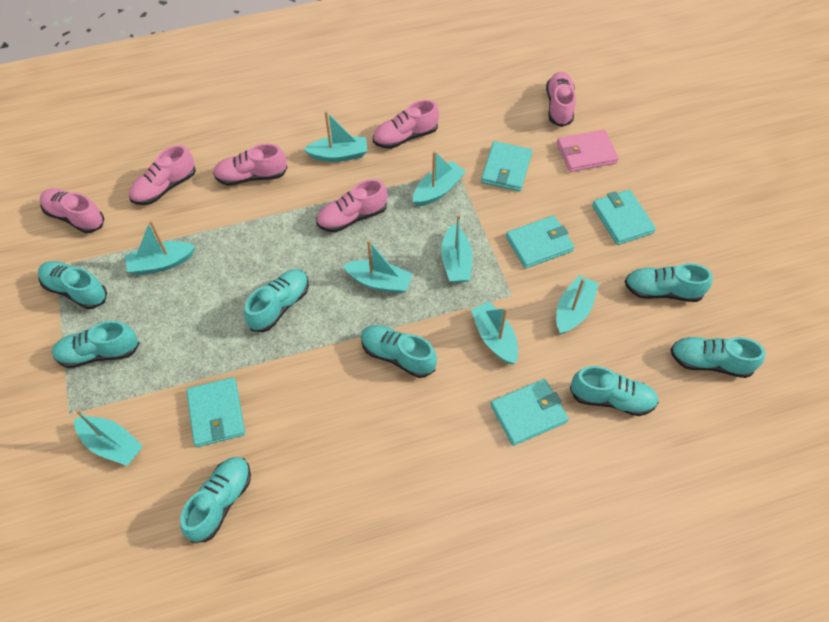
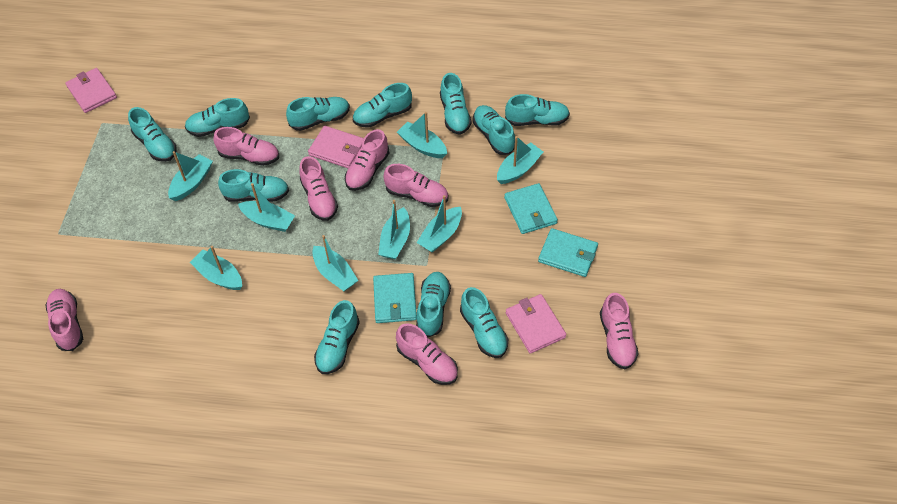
pink shoe: [40,188,104,233] [129,145,196,205] [213,143,287,186] [316,179,388,232] [373,100,439,149] [546,72,576,127] = 6 -> [45,289,83,351] [213,127,279,166] [299,156,338,221] [345,129,389,191] [383,164,448,207] [396,323,458,385] [600,293,639,369] = 7
pink wallet: [557,130,619,172] = 1 -> [65,68,117,113] [308,126,364,168] [506,294,566,354] = 3
turquoise shoe: [38,261,107,309] [52,321,139,368] [180,457,251,543] [244,269,309,332] [361,325,437,378] [570,366,659,416] [624,263,713,302] [670,337,765,378] = 8 -> [128,107,176,162] [185,98,250,137] [218,169,289,202] [286,97,350,131] [314,300,360,374] [353,83,412,128] [416,272,451,337] [440,73,471,135] [460,287,508,358] [473,105,515,155] [505,94,570,126] = 11
turquoise wallet: [186,377,245,447] [481,141,532,192] [490,379,569,446] [506,215,574,269] [592,190,656,245] = 5 -> [373,273,417,323] [504,183,558,234] [538,228,598,277] = 3

